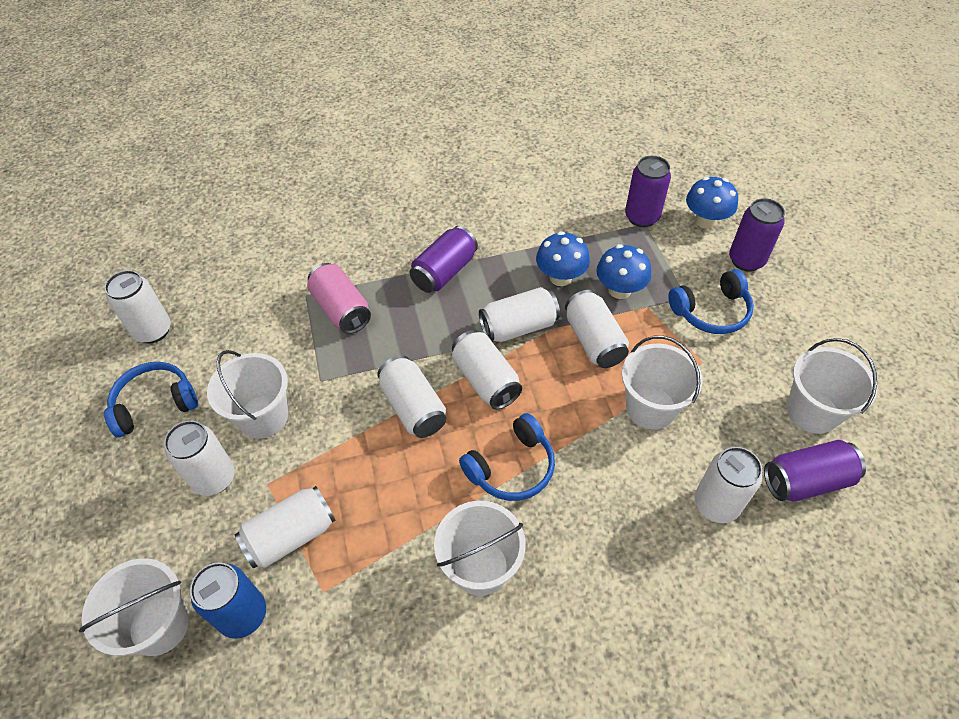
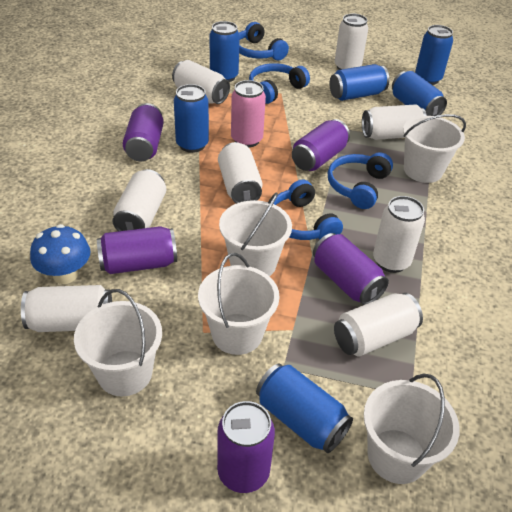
blue can: [190,562,266,639] = 1 -> [174,84,209,153] [210,21,240,82] [256,363,353,453] [329,64,389,101] [392,71,447,116] [415,25,453,85] = 6
blue headphones: [104,362,198,438] [459,413,555,501] [668,269,754,334] = 3 -> [239,22,289,60] [249,63,310,104] [274,179,343,240] [328,152,393,209] = 4
blue mushroom: [536,231,590,286] [596,244,651,299] [686,177,738,229] = 3 -> [30,224,90,284] = 1
purple can: [410,226,478,293] [625,156,671,227] [729,198,785,272] [764,440,866,501] = 4 -> [97,226,177,274] [123,103,164,162] [217,401,275,493] [292,119,350,171] [313,233,389,305] = 5

